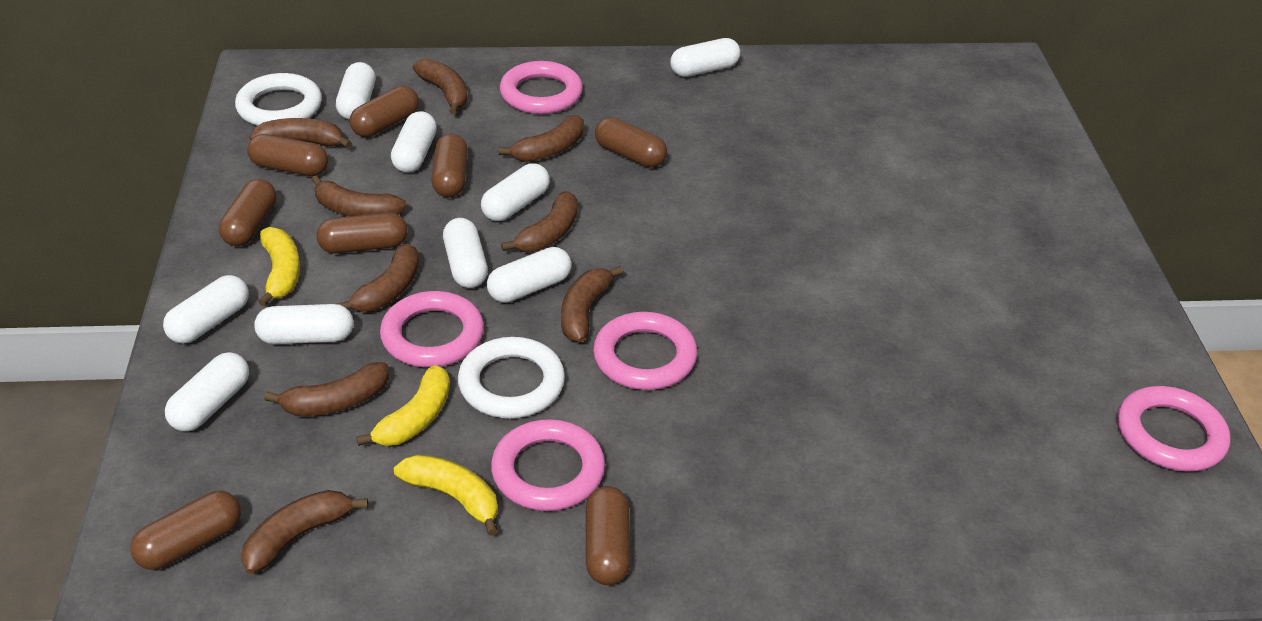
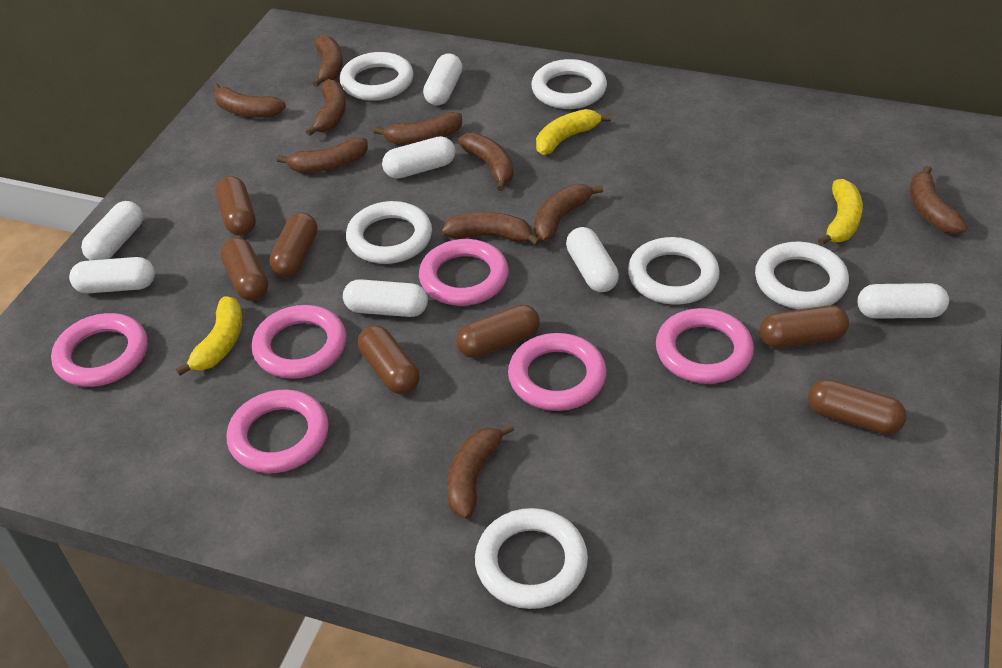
brown banana: [241,490,368,574] [249,118,351,148] [264,362,389,416] [312,175,407,216] [336,243,419,312] [412,58,468,114] [499,115,584,162] [501,191,578,252] [561,266,623,342] = 9 -> [213,83,286,118] [277,137,368,173] [306,79,346,136] [312,35,343,87] [373,112,462,145] [441,212,541,246] [447,423,514,519] [458,133,514,191] [534,184,603,242] [910,166,968,234] = 10
brown capsule: [130,491,241,570] [219,179,276,246] [247,134,328,176] [316,212,408,254] [350,86,419,137] [431,134,468,197] [586,486,631,585] [595,117,667,168] = 8 -> [216,176,256,236] [220,237,268,301] [269,212,318,277] [358,325,420,394] [456,304,540,358] [759,305,849,348] [808,379,907,435] = 7
pink ring: [380,291,484,367] [491,419,605,511] [500,61,583,114] [593,312,697,390] [1117,386,1230,472] = 5 -> [51,313,148,387] [226,389,329,473] [251,305,346,379] [419,239,509,306] [508,333,606,411] [656,308,754,384] = 6
white capsule: [163,275,249,344] [165,352,249,431] [254,304,354,344] [336,62,375,120] [391,111,437,173] [443,218,488,288] [481,163,550,221] [487,247,572,303] [670,38,740,77] = 9 -> [69,257,155,293] [81,201,143,260] [343,279,428,317] [382,136,455,179] [423,53,462,105] [566,227,619,292] [857,283,949,319] = 7
white ring: [235,73,322,126] [458,337,565,418] = 2 -> [340,52,413,101] [346,201,432,264] [475,508,588,609] [531,59,607,109] [628,237,720,305] [755,241,849,310] = 6

